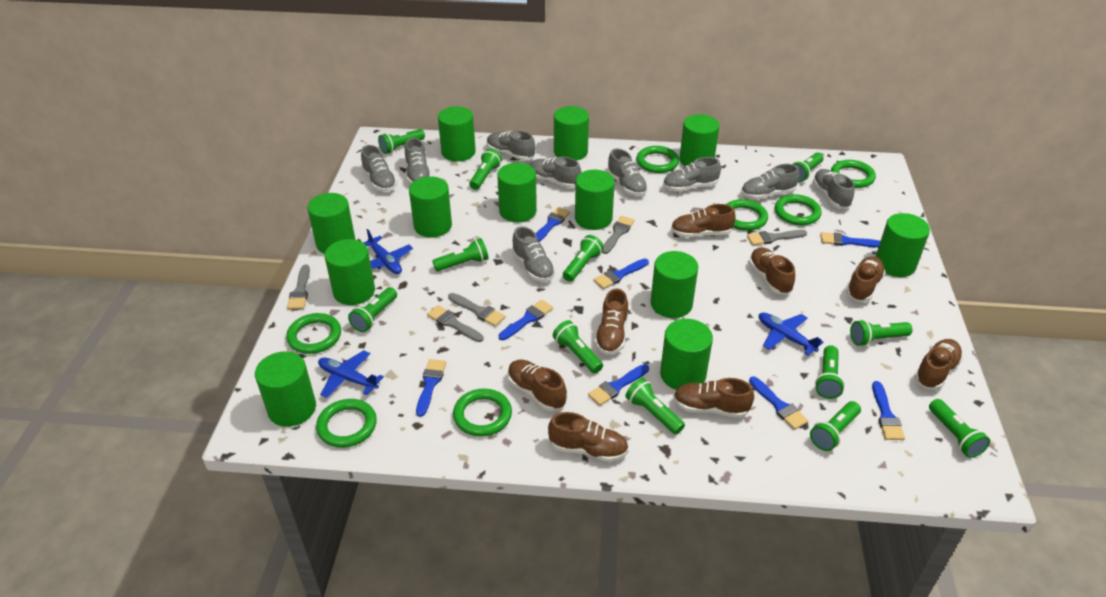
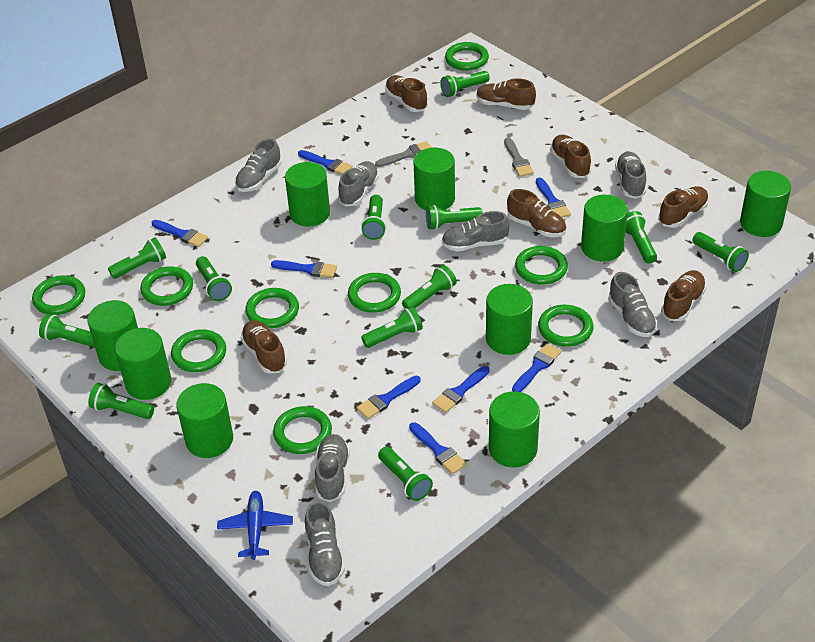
blue plane: [318,350,384,398] [363,229,413,274] [759,313,823,356] = 3 -> [217,491,293,560] = 1
brown shoe: [508,360,567,411] [548,412,629,462] [595,288,628,355] [671,204,735,237] [673,378,754,418] [749,247,795,295] [846,256,885,302] [914,339,963,390] = 8 -> [241,320,287,374] [385,75,428,112] [476,78,536,110] [507,189,566,237] [550,134,591,178] [658,186,709,228] [661,270,706,321] = 7
green cylinder: [255,351,316,427] [307,193,355,254] [324,239,375,305] [409,176,452,237] [438,106,476,162] [497,163,537,222] [554,106,589,161] [575,170,615,230] [651,251,698,318] [660,319,713,390] [679,114,720,166] [875,213,930,277] = 12 -> [88,300,138,371] [115,328,171,400] [176,383,233,458] [285,162,330,227] [413,148,455,210] [486,284,533,355] [489,391,540,468] [581,195,628,262] [740,171,791,237] = 9
green ring: [286,313,341,354] [316,399,377,448] [453,389,512,437] [636,146,679,173] [726,199,768,231] [775,194,822,225] [831,160,876,188] = 7 -> [32,275,85,315] [140,266,193,306] [171,329,226,372] [245,288,299,328] [273,406,332,454] [348,273,401,313] [445,42,489,71] [515,246,568,285] [538,305,593,347] = 9
grey brush: [287,265,310,309] [427,305,484,342] [448,293,506,326] [602,216,635,254] [747,230,807,245] = 5 -> [375,141,432,167] [504,137,534,177] = 2
grey shoe: [361,145,397,192] [405,138,431,184] [487,130,535,160] [512,226,555,282] [530,157,582,188] [607,148,648,196] [663,157,721,192] [741,164,799,199] [812,169,855,209] = 9 -> [235,138,282,192] [305,501,345,586] [315,434,350,502] [338,161,379,206] [442,211,509,251] [608,272,657,337] [615,151,646,199] = 7

